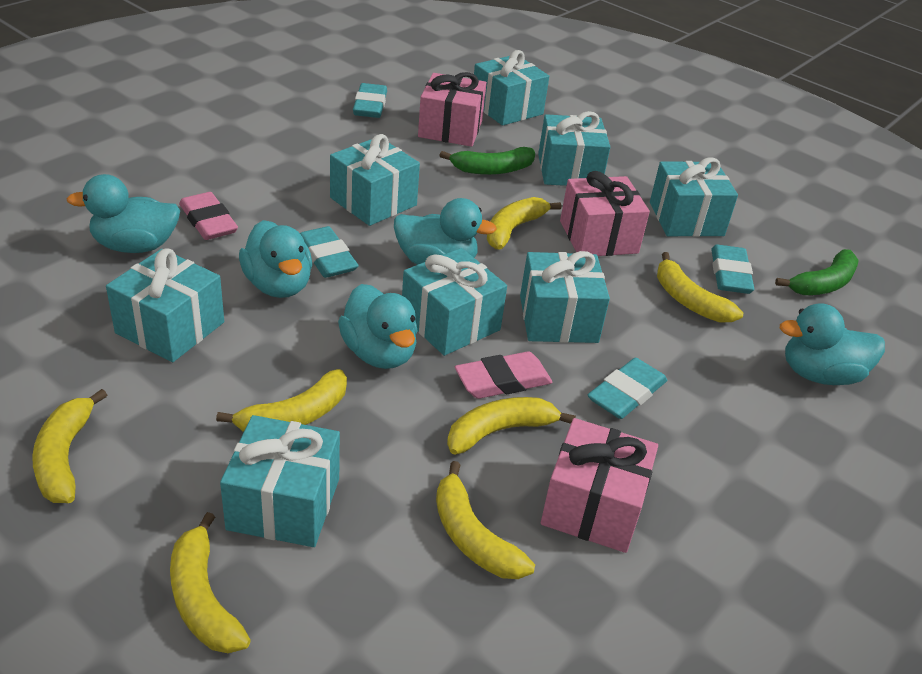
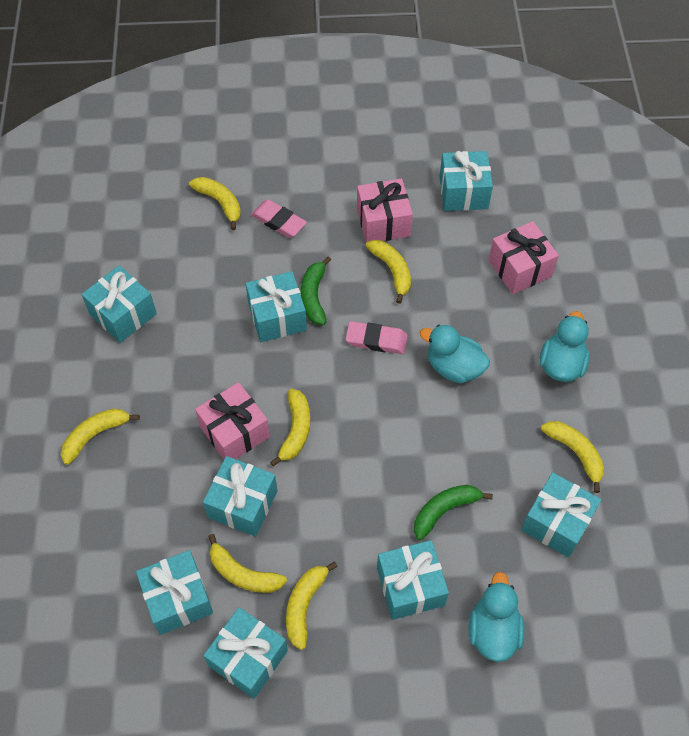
turquoise duck: [67,174,180,253] [239,220,312,298] [338,284,418,369] [394,198,497,265] [780,303,885,385] = 5 -> [419,325,490,384] [469,572,525,662] [539,311,590,382] = 3
turquoise eraser: [300,226,359,278] [353,83,387,118] [588,358,667,419] [711,244,754,294] = 4 -> none = 0

